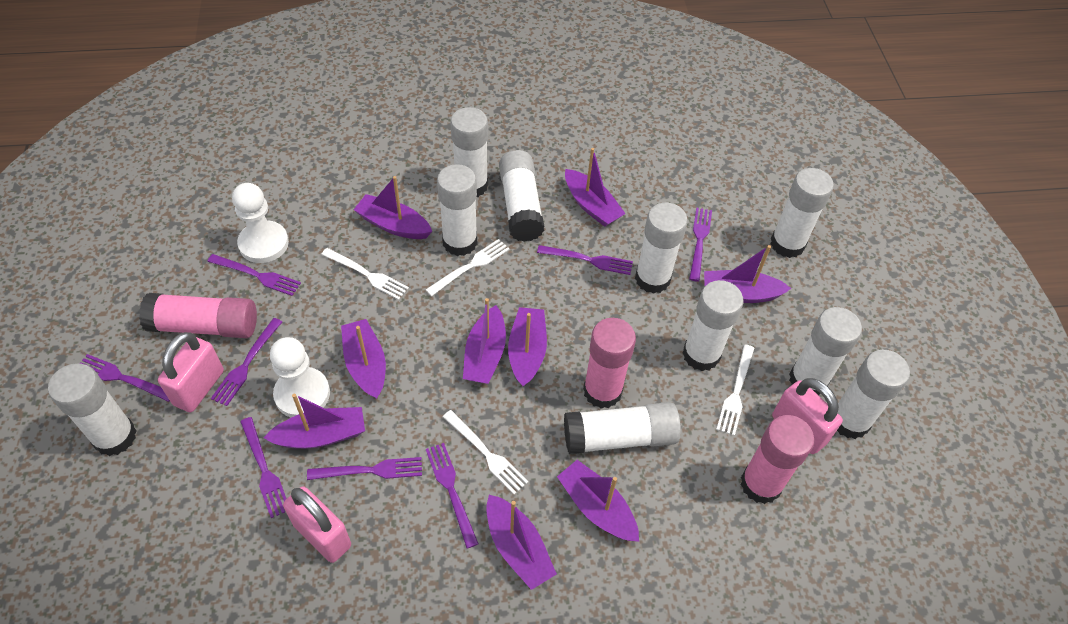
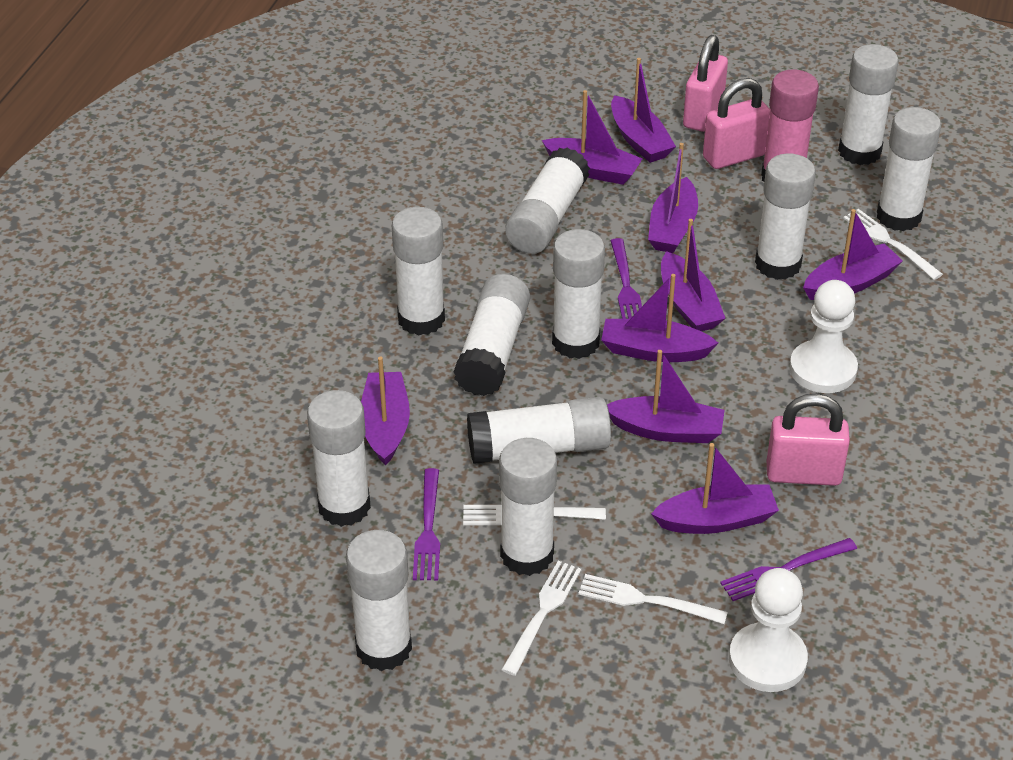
pink glue stick: [139,293,257,338] [583,318,636,409] [741,415,814,504] = 3 -> [761,70,819,182] = 1
purple fork: [79,354,170,402] [207,254,301,296] [211,318,282,406] [240,417,287,518] [307,457,422,480] [426,443,479,549] [537,245,633,275] [689,207,712,282] = 8 -> [413,468,440,580] [610,238,642,319] [720,538,857,601] = 3
white glue stick: [48,363,136,456] [437,164,477,256] [450,107,488,197] [499,150,545,242] [564,402,681,454] [635,203,688,294] [682,280,744,371] [770,168,834,258] [789,307,862,395] [837,350,910,439] = 10 -> [307,390,371,527] [346,530,412,671] [392,207,445,336] [454,274,530,396] [467,397,611,464] [499,438,557,576] [505,148,590,254] [552,229,605,359] [755,154,816,280] [838,44,899,165] [877,107,941,231] = 11

